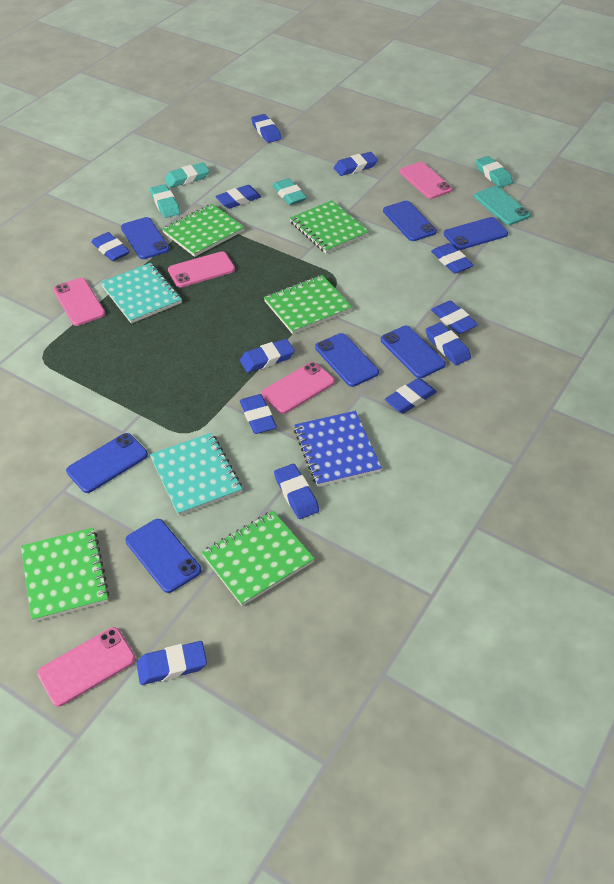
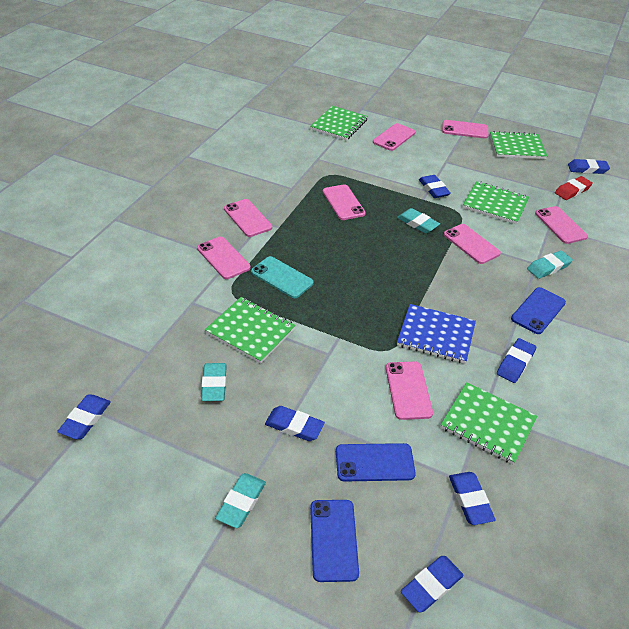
blue eraser: [91,232,130,261] [136,641,207,685] [215,185,262,209] [240,339,295,373] [240,394,277,434] [251,114,282,143] [274,464,319,519] [334,152,378,176] [385,378,437,414] [426,322,471,366] [431,243,473,274] [431,301,478,334] = 12 -> [57,394,111,439] [265,406,325,441] [401,556,464,613] [419,175,451,198] [449,472,496,525] [497,338,536,383] [568,159,610,174] = 7
blue phone: [66,433,148,493] [121,217,170,259] [125,519,201,593] [315,333,379,387] [381,326,446,378] [383,201,437,241] [444,217,508,250] = 7 -> [310,500,359,582] [336,443,416,482] [511,287,566,334] = 3
pink phone: [37,627,135,707] [53,278,105,326] [168,251,235,288] [261,362,335,414] [399,162,452,199] = 5 -> [197,237,251,279] [224,199,272,237] [323,184,366,220] [373,123,415,151] [386,361,433,420] [442,120,488,139] [444,224,501,264] [535,206,588,244] = 8
red eraser: none = 0 -> [555,176,593,200] = 1
turquoise notebook: [100,263,182,324] [150,433,242,516] = 2 -> none = 0

